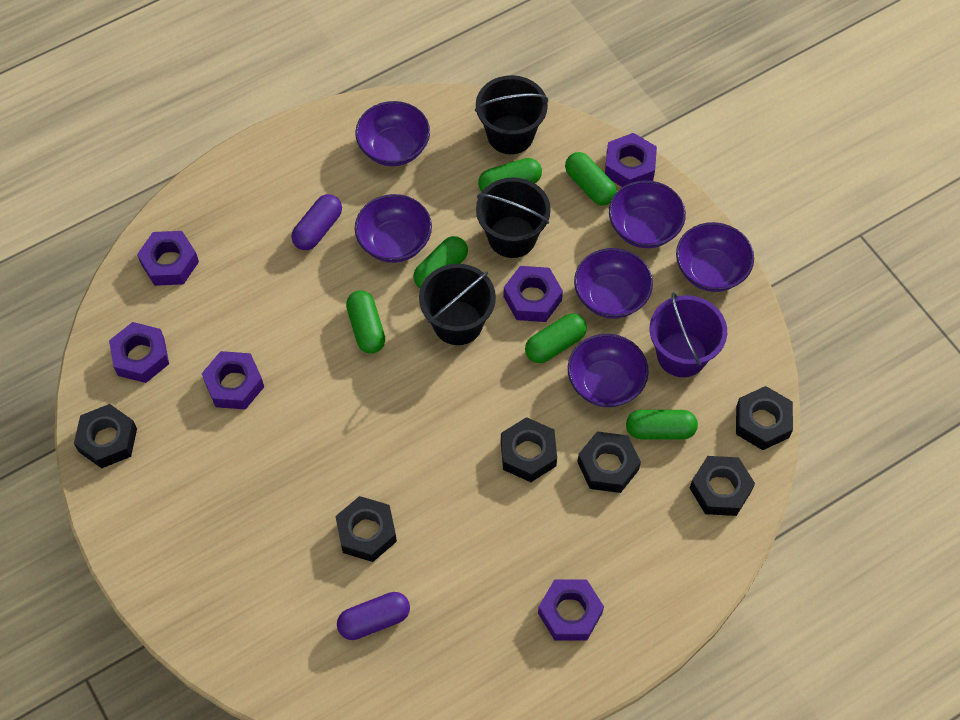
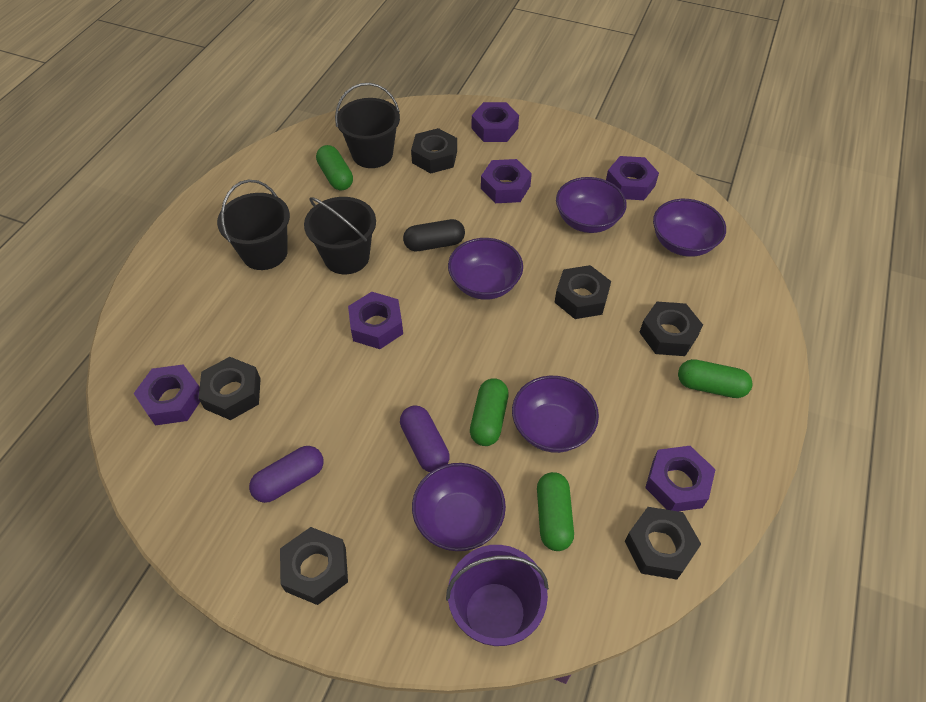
black capsule: none = 0 -> [403,219,465,251] = 1
green capsule: [346,290,385,354] [413,236,468,288] [478,158,542,191] [525,313,587,363] [565,152,617,205] [626,410,698,440] = 6 -> [316,145,353,191] [470,378,509,446] [537,472,574,551] [678,359,753,398] = 4
purple bowl: [355,101,430,166] [355,194,432,263] [568,334,649,407] [574,248,653,318] [609,180,686,248] [676,222,754,292] = 6 -> [412,463,506,551] [448,238,523,300] [512,376,599,453] [556,177,627,233] [653,199,726,257] = 5

